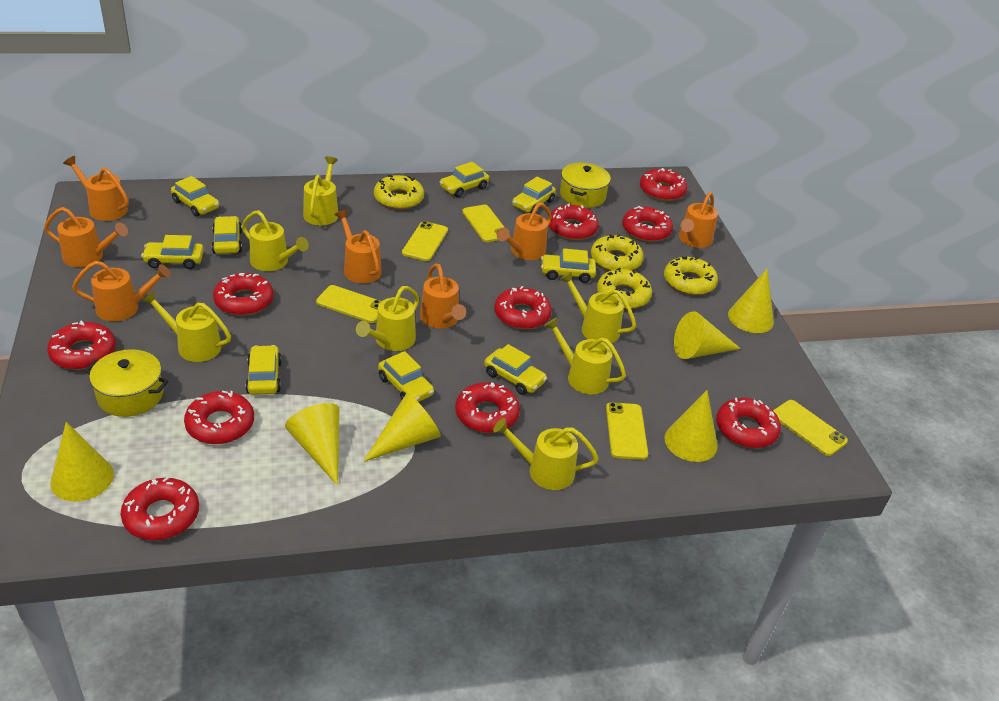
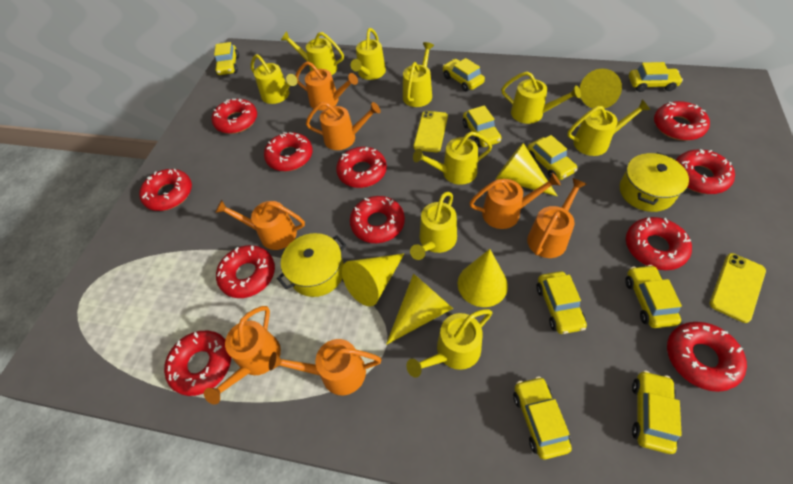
red donut: [47,320,116,370] [121,477,199,540] [184,391,254,444] [213,273,274,316] [455,382,520,433] [494,286,552,329] [549,204,599,240] [622,206,673,242] [640,168,687,201] [716,398,781,448] = 10 -> [139,169,192,211] [164,331,232,396] [212,99,257,134] [216,245,275,298] [264,132,313,171] [336,147,387,188] [350,196,405,243] [626,217,692,270] [654,101,710,141] [667,322,747,392] [676,149,735,194] = 11
yellow cone: [50,422,114,502] [285,403,340,485] [363,393,441,462] [664,390,717,462] [674,311,741,359] [728,269,774,333] = 6 -> [342,254,404,306] [386,273,453,345] [457,249,508,307] [496,143,558,197] [580,69,622,109] = 5
yellow donut: [374,175,424,209] [591,234,644,271] [597,268,652,309] [664,257,718,295] = 4 -> none = 0
yellow phone: [316,285,382,323] [402,221,448,261] [462,205,510,242] [606,402,648,460] [773,400,848,456] = 5 -> [414,111,448,152] [710,253,766,323] = 2
yellow watering can: [142,290,231,362] [242,210,309,271] [303,156,338,225] [356,286,419,351] [493,418,599,490] [544,317,626,394] [560,272,636,343] = 7 -> [251,54,298,104] [281,31,344,75] [351,28,386,80] [403,42,434,107] [406,309,492,378] [410,192,457,260] [413,131,492,185] [501,72,581,124] [567,99,650,156] = 9

